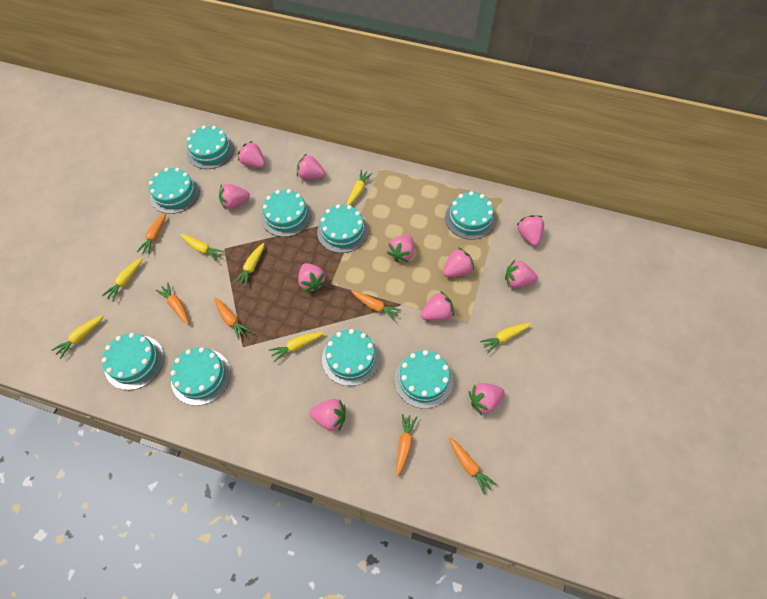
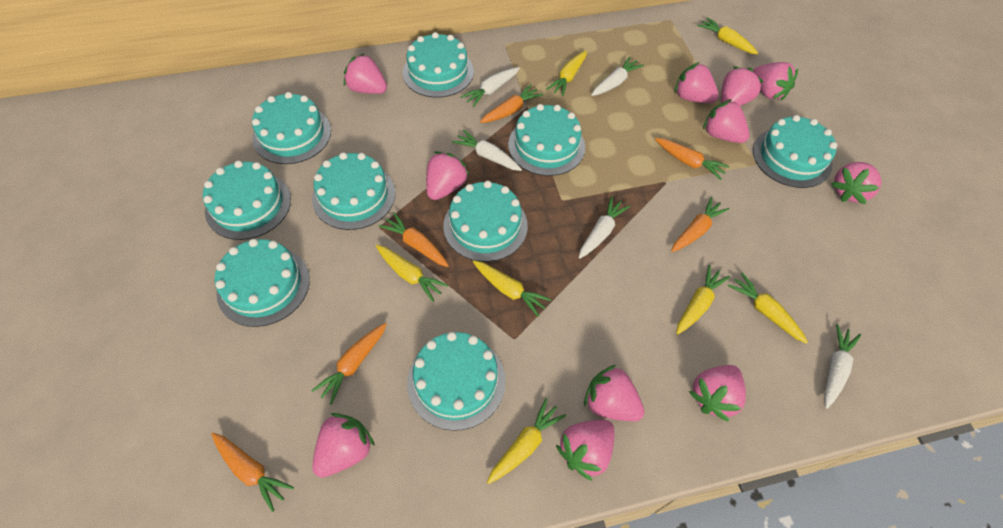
white carrot: none = 0 -> [452,129,522,171] [461,67,520,107] [579,196,630,259] [591,56,644,96] [824,324,861,409] = 5

